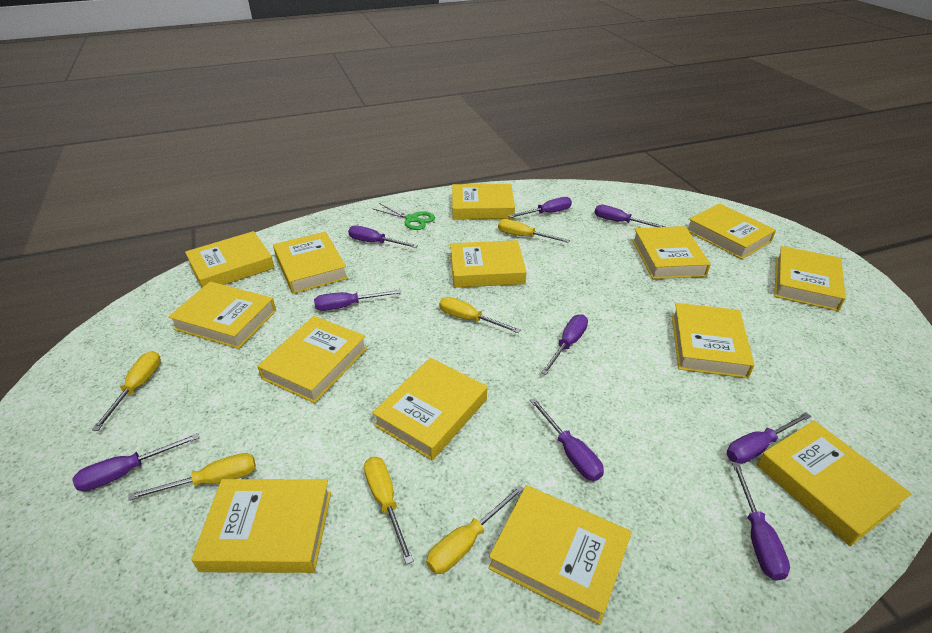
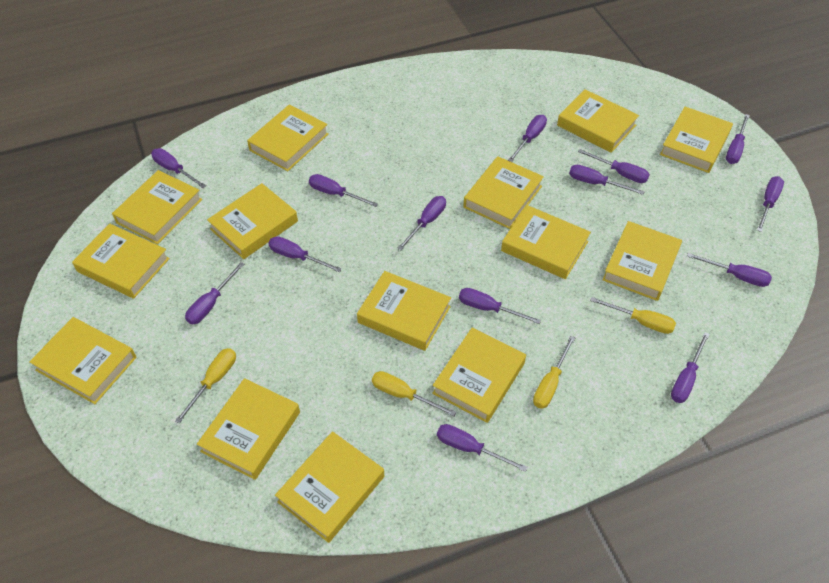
green scissors: [373,203,435,230] = 1 -> none = 0
purple screwdriver: [72,433,199,491] [314,290,401,311] [348,226,418,248] [508,197,572,218] [530,398,604,481] [541,314,588,375] [595,205,666,227] [727,412,811,464] [732,463,790,581] = 9 -> [151,148,206,188] [185,262,244,325] [269,236,342,272] [309,174,378,207] [397,196,446,250] [437,424,528,472] [459,288,541,324] [508,115,547,162] [569,165,645,195] [578,149,650,183] [671,332,710,403] [687,253,772,287] [726,114,750,164] [757,176,784,232] = 14
yellow screwdriver: [92,351,161,431] [128,453,256,500] [364,457,414,565] [426,485,523,574] [439,297,521,333] [498,219,570,243] = 6 -> [175,348,236,423] [372,371,457,416] [533,336,575,409] [590,297,676,334] = 4

